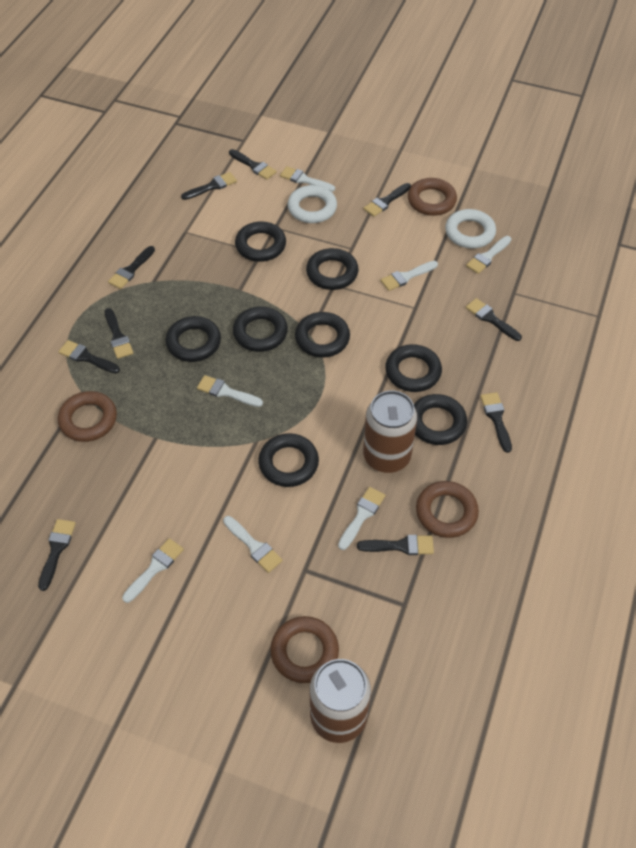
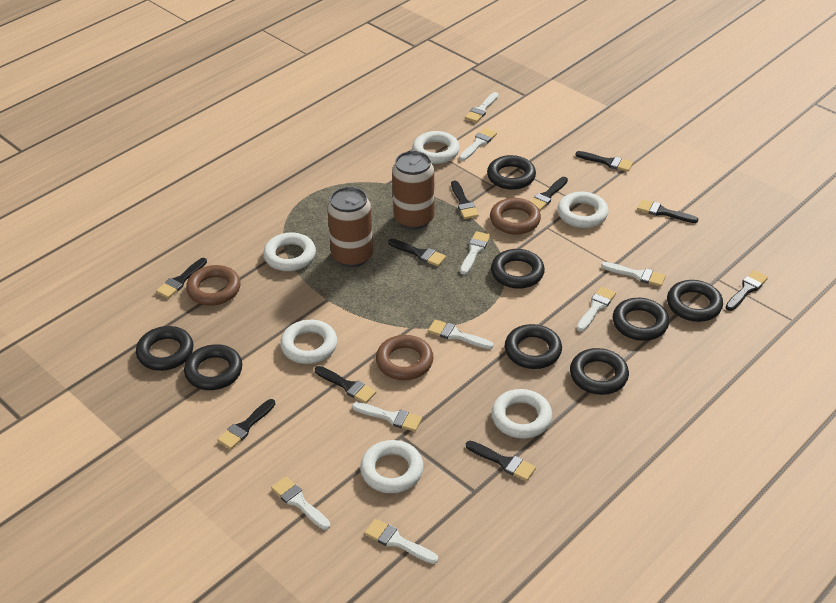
brown ring: [58,391,117,442] [270,616,339,683] [408,178,457,216] [416,481,479,538] = 4 -> [186,265,241,306] [376,335,434,380] [490,198,541,235] = 3
white brush: [122,538,184,603] [197,375,263,407] [223,516,283,573] [280,166,335,192] [338,487,385,550] [380,261,438,291] [466,236,511,274] = 7 -> [271,477,330,530] [352,402,422,432] [364,519,438,564] [428,320,494,349] [459,128,497,161] [460,231,491,275] [465,92,499,123] [577,287,616,332] [601,262,666,287] = 9
white ring: [288,185,337,223] [445,209,496,248] = 2 -> [263,233,316,271] [280,320,337,364] [360,440,423,493] [412,131,460,164] [491,389,552,439] [557,192,608,228] = 6

